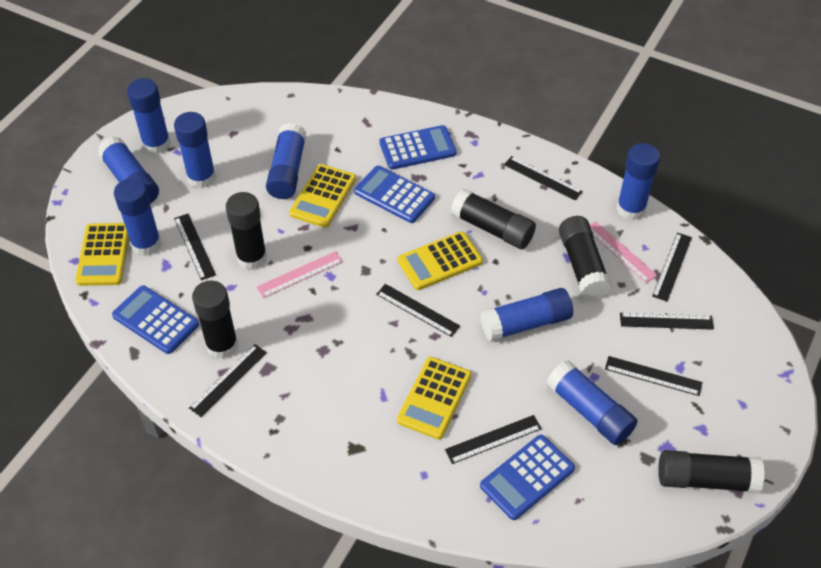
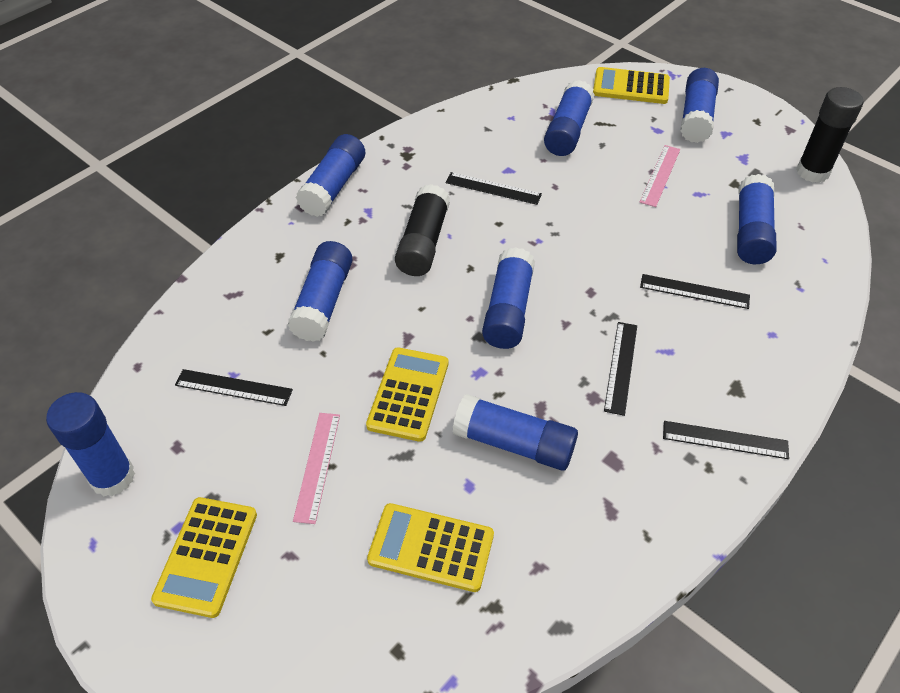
black glue stick: [192,281,238,359] [226,192,267,270] [451,188,536,249] [559,216,612,300] [658,450,765,493] = 5 -> [395,184,450,276] [796,87,863,183] = 2
black ruler: [174,214,216,280] [189,344,267,417] [376,284,460,337] [445,415,542,464] [504,156,583,201] [605,356,702,396] [620,313,714,330] [652,233,692,302] = 8 -> [175,369,293,406] [446,172,542,205] [604,322,637,416] [640,274,750,309] [663,421,789,459] = 5
blue calculator: [112,285,199,354] [354,166,435,223] [379,125,457,170] [480,435,575,520] = 4 -> none = 0

